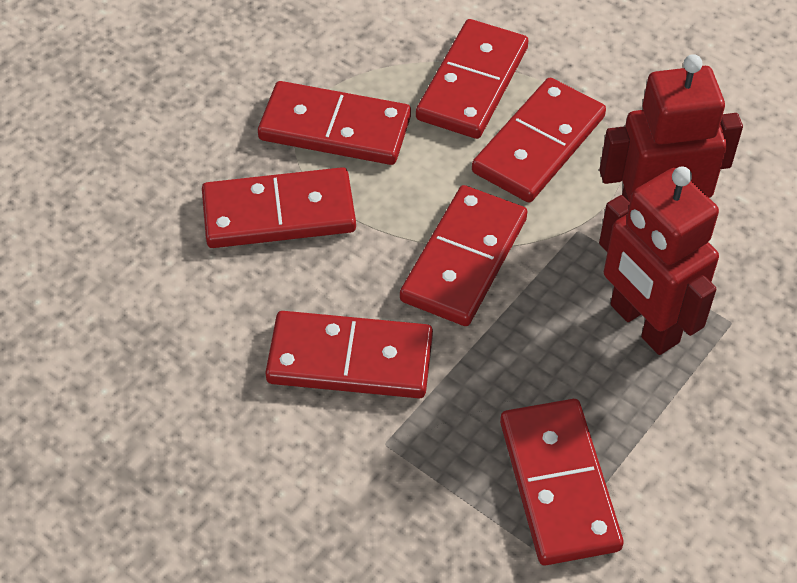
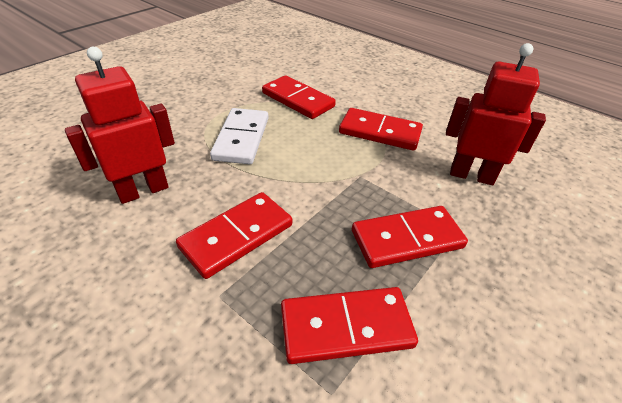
red domino: [202,167,356,248] [258,81,411,165] [265,311,433,398] [400,185,527,326] [416,19,528,139] [472,78,606,202] [500,399,624,566] = 7 -> [176,192,292,279] [262,75,336,119] [281,287,418,364] [339,108,423,151] [352,206,468,268] = 5
white domino: none = 0 -> [210,108,268,164] = 1

